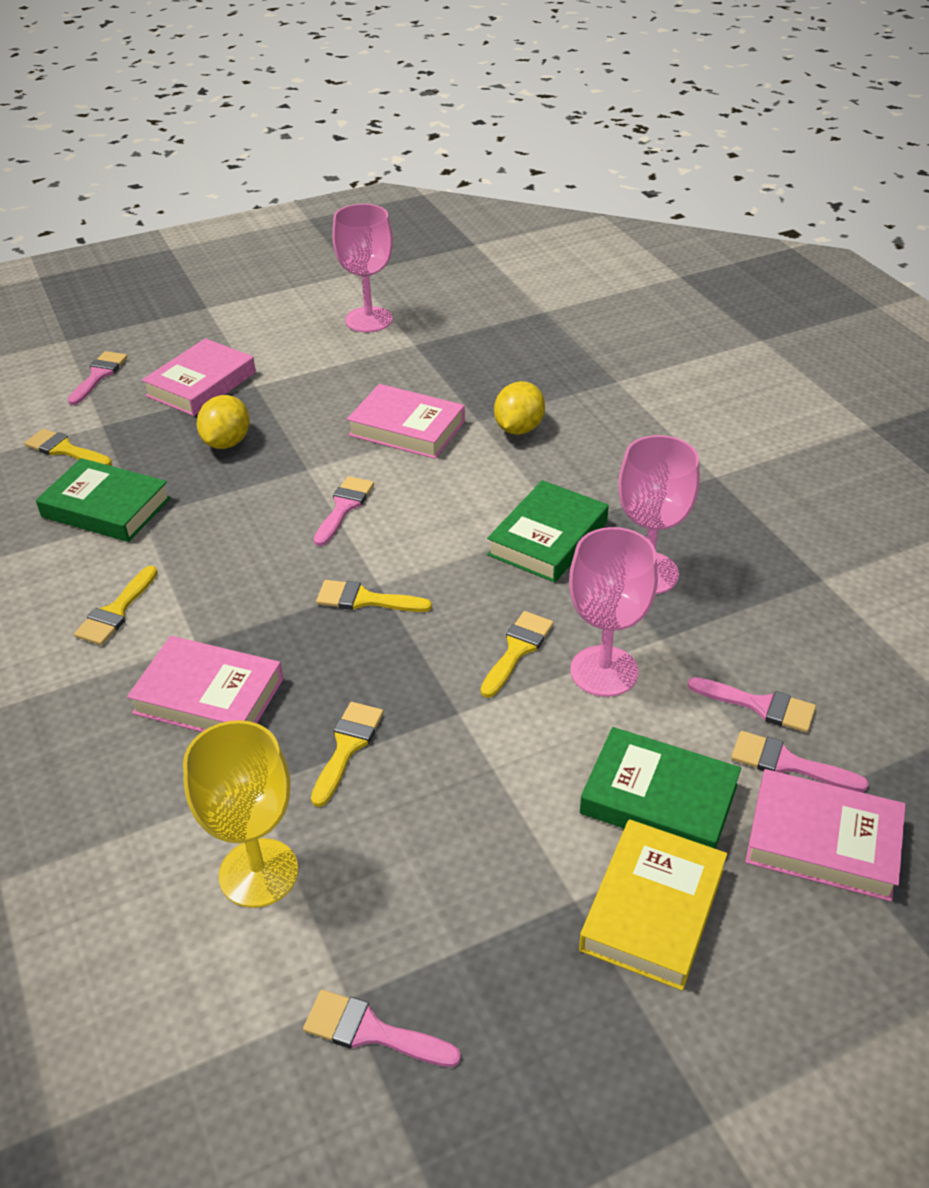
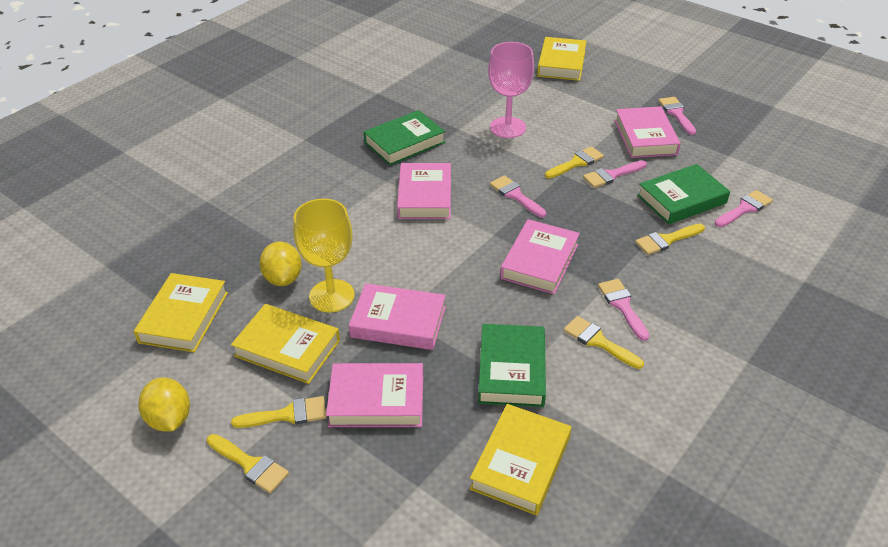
pink book: [127,636,283,732] [142,338,256,416] [347,384,465,459] [745,769,906,902] = 4 -> [326,363,423,427] [349,283,446,350] [397,163,451,219] [500,219,580,294] [615,106,681,158] = 5
pink goblet: [332,204,393,332] [569,527,658,697] [618,435,700,594] = 3 -> [488,42,534,138] = 1
yellow book: [579,819,727,991] = 1 -> [134,273,228,352] [231,304,340,384] [470,404,571,515] [537,37,586,81] = 4

